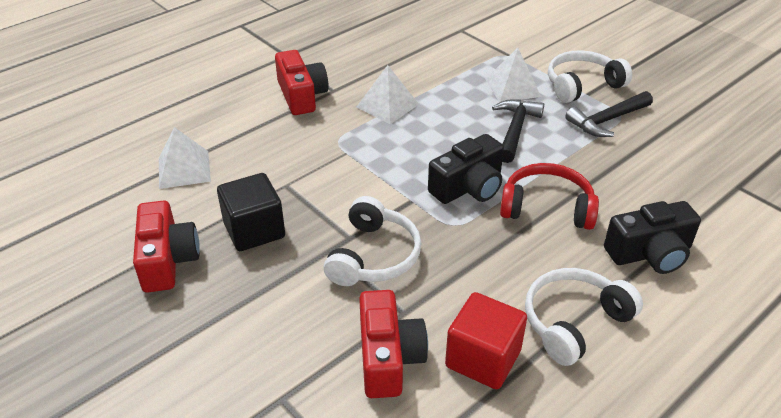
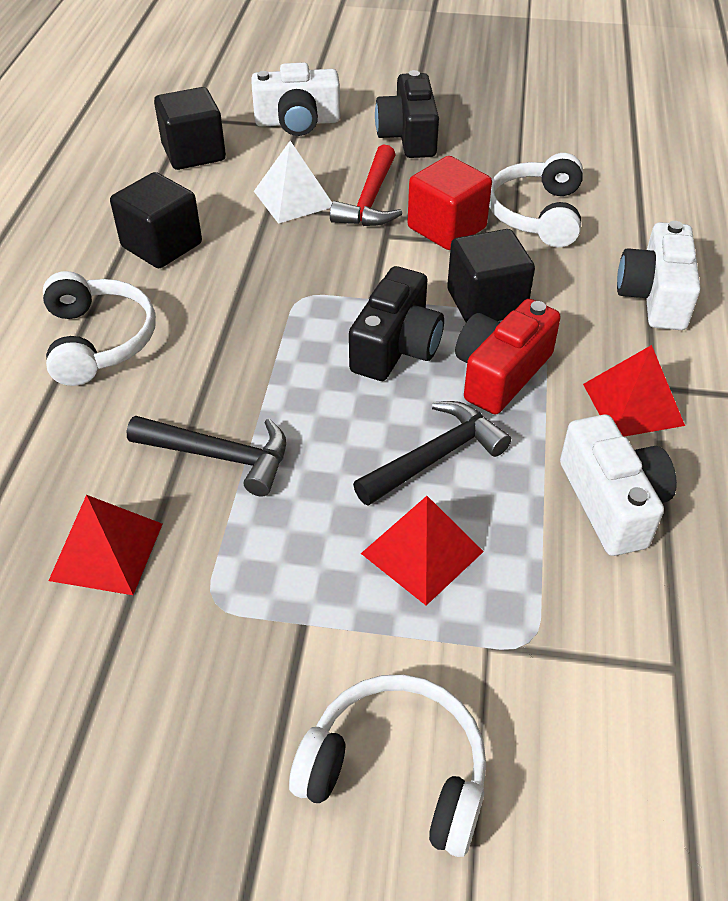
black cube: [217,173,285,251] = 1 -> [110,172,202,268] [154,87,226,170] [447,229,535,322] = 3
red camera: [133,200,200,293] [275,50,329,115] [359,290,428,398] = 3 -> [455,299,561,415] = 1
red hammer: none = 0 -> [330,144,402,226] = 1
red headphones: [500,163,599,230] = 1 -> none = 0
red pyramid: none = 0 -> [48,495,163,595] [361,496,484,606] [583,345,685,437] = 3
white camera: none = 0 -> [251,63,340,136] [560,415,677,556] [617,221,701,330] = 3
white pyramid: [159,127,211,189] [357,65,419,124] [485,48,541,103] = 3 -> [254,141,332,224] = 1

